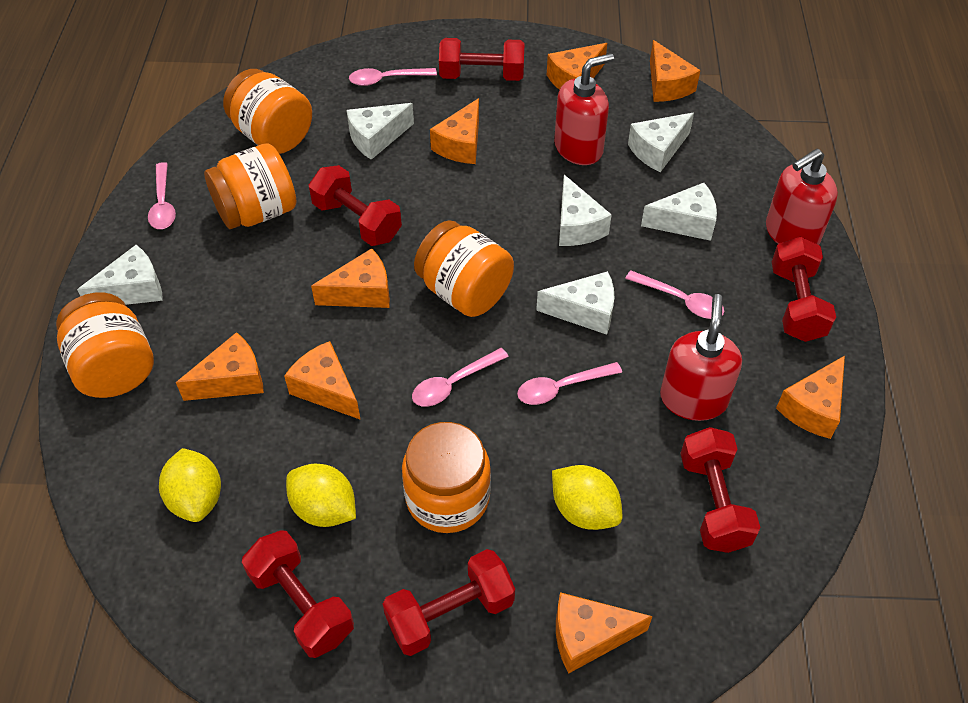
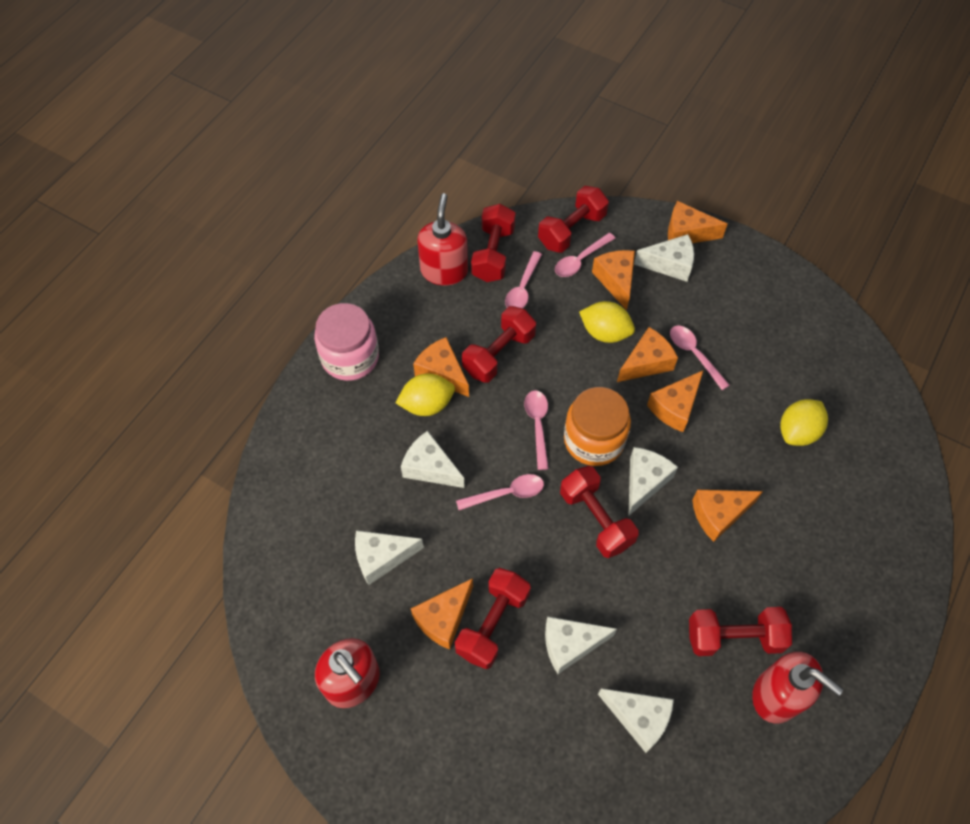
orange cheese: [176,332,264,401] [284,341,361,420] [311,248,390,308] [430,98,479,164] [547,43,607,90] [556,592,653,674] [650,40,700,102] [776,356,845,439] = 8 -> [411,578,473,650] [413,337,469,397] [592,250,635,310] [617,327,678,382] [647,370,704,432] [668,201,728,243] [692,490,763,542] = 7
orange jar: [56,292,154,398] [204,143,297,229] [223,69,312,154] [402,422,491,533] [414,220,514,317] = 5 -> [564,387,631,466] = 1
pink jar: none = 0 -> [314,303,379,381] = 1

